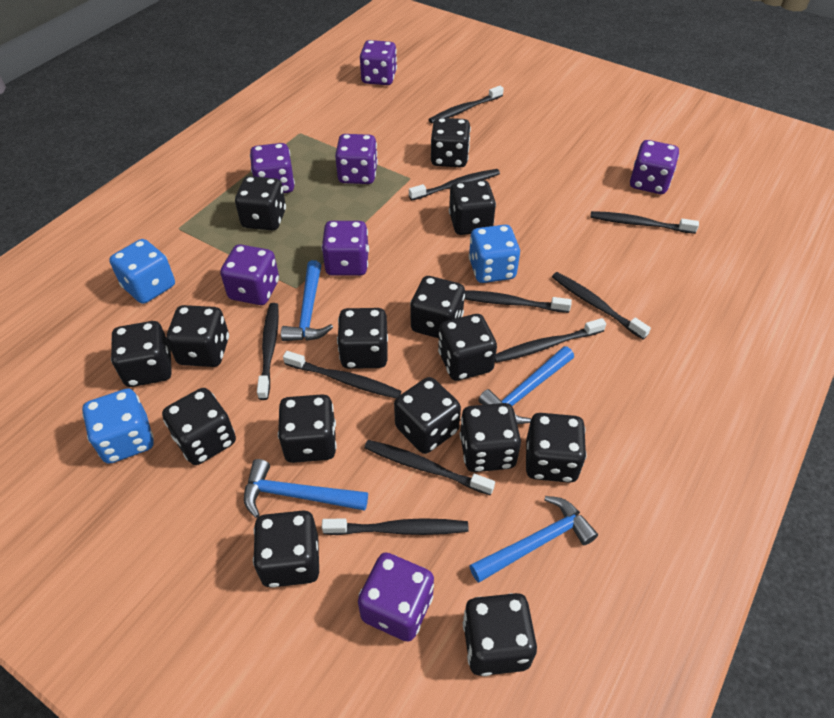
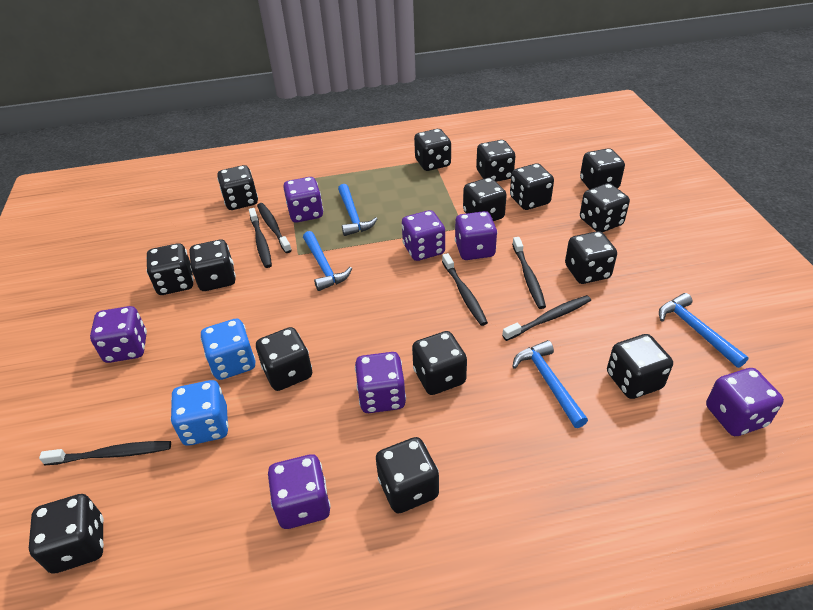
black toothbrush: [257,303,279,400] [283,351,401,398] [322,518,468,535] [364,440,495,495] [409,169,500,201] [428,86,504,124] [464,290,572,313] [495,318,606,363] [552,272,651,339] [590,211,699,234] = 10 -> [39,441,171,465] [249,208,272,268] [257,203,292,253] [442,253,488,326] [502,295,591,341] [512,237,546,309] = 6
blue dice: [82,389,154,464] [109,239,175,304] [469,225,520,283] = 3 -> [171,380,229,446] [200,319,256,380] = 2

